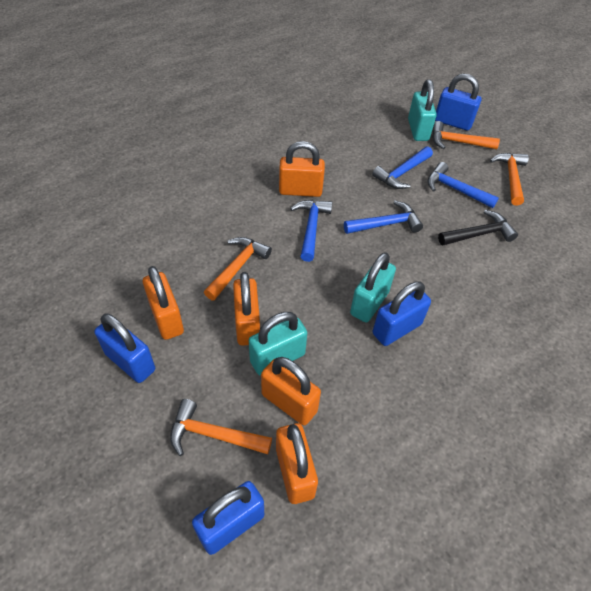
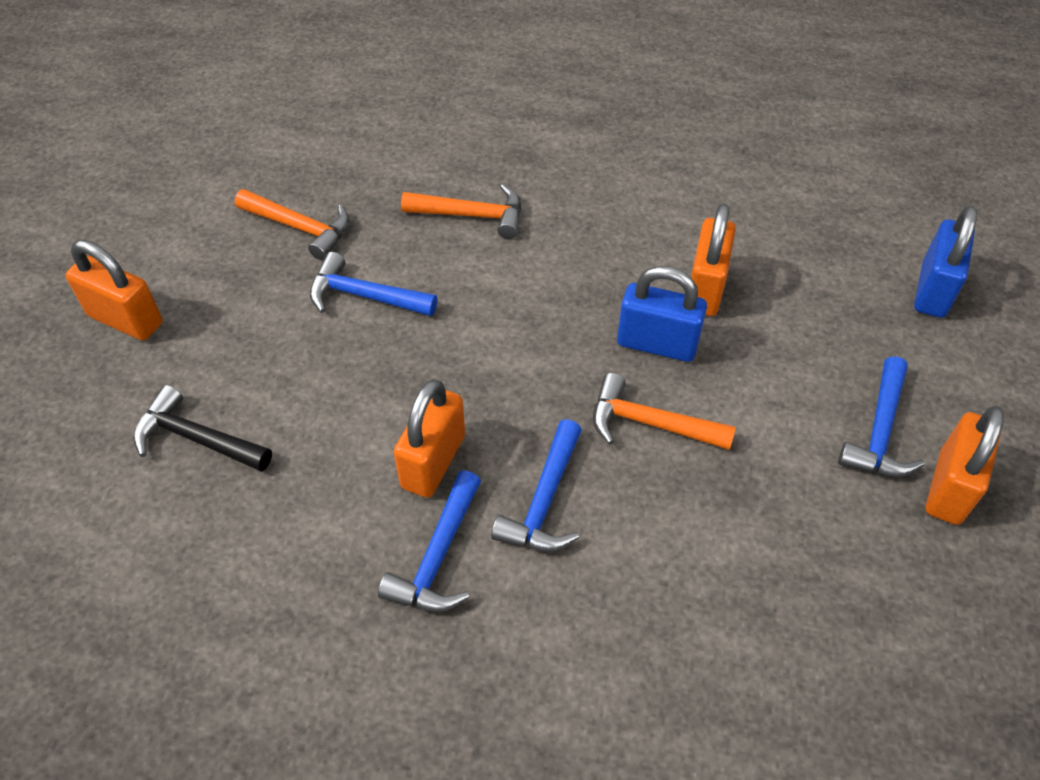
blue padlock: [94,313,155,383] [192,481,264,555] [373,281,431,346] [435,74,481,131] = 4 -> [617,266,707,362] [914,205,977,318] = 2
orange hammer: [170,399,272,456] [204,237,272,300] [432,121,500,149] [490,153,529,206] = 4 -> [235,189,349,260] [401,184,521,239] [593,373,736,450] = 3
orange padlock: [143,266,184,340] [233,272,260,346] [261,357,321,425] [276,423,318,504] [279,141,325,197] = 5 -> [65,240,163,340] [393,379,465,498] [691,204,736,316] [925,406,1004,525] = 4
turquoise padlock: [249,312,307,376] [350,252,396,322] [408,79,437,141] = 3 -> none = 0

